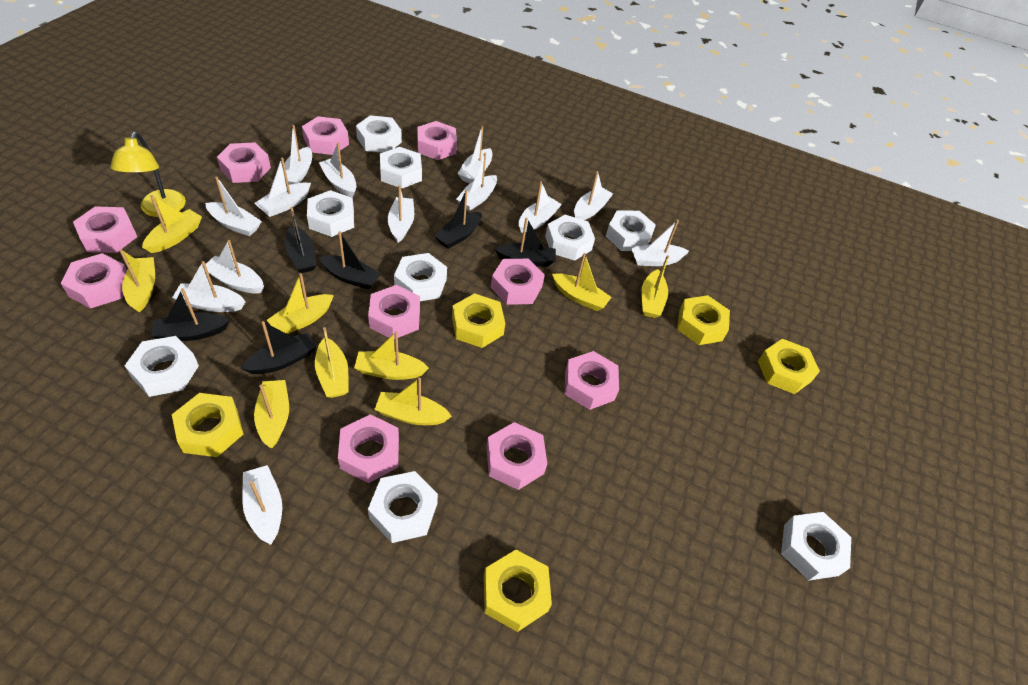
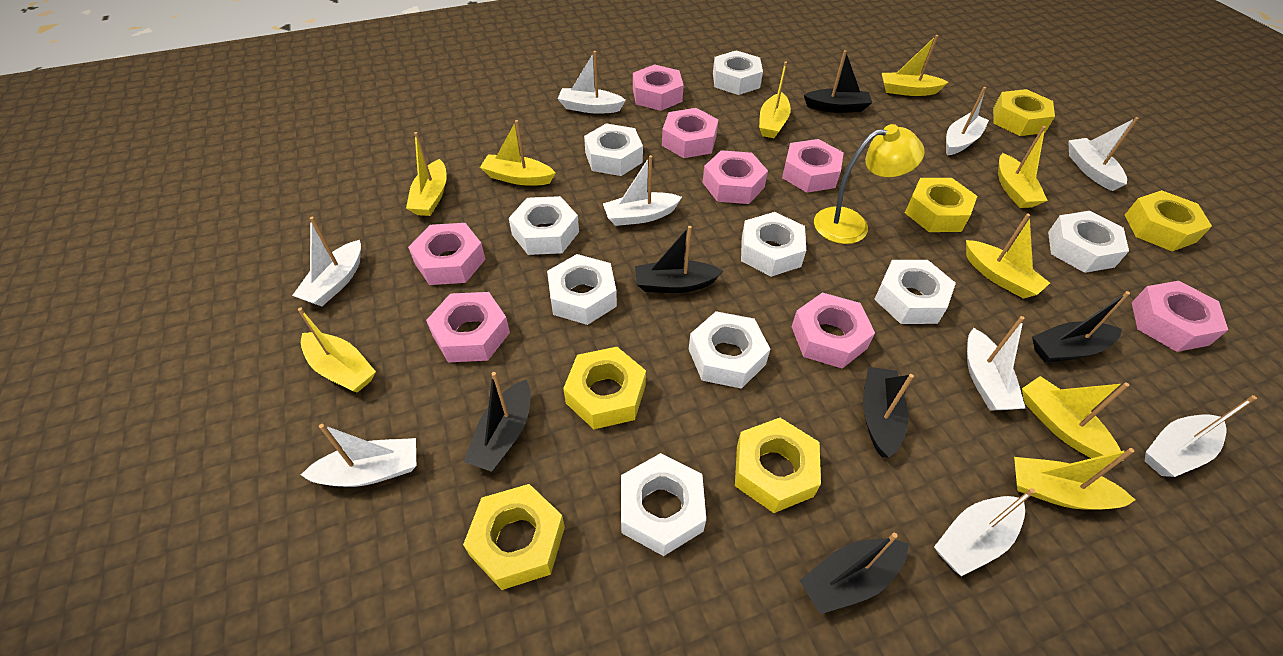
pink nut: [61,253,127,309] [73,206,137,253] [217,143,271,183] [302,116,349,155] [338,414,399,483] [368,285,420,339] [417,121,457,160] [486,422,547,490] [491,259,545,305] [565,351,619,410] = 10 -> [408,223,486,285] [426,292,510,362] [633,64,684,111] [662,108,718,158] [703,150,768,204] [782,139,844,193] [792,293,875,369] [1132,281,1228,352] = 8
white boat: [172,261,246,312] [205,177,262,236] [206,240,264,294] [242,465,282,545] [254,157,311,217] [283,125,312,185] [319,143,356,198] [388,185,414,243] [456,153,497,211] [458,126,492,184] [519,181,562,233] [574,171,613,220] [631,220,689,266] = 13 -> [292,217,361,306] [301,424,416,487] [558,51,626,114] [603,155,682,226] [934,488,1035,576] [946,87,989,156] [967,316,1025,410] [1068,117,1139,191] [1145,395,1257,477] = 9
yellow nut: [172,393,243,457] [452,293,505,348] [484,550,552,632] [677,295,730,345] [758,339,820,394] = 5 -> [463,484,565,590] [563,347,646,429] [735,418,821,513] [905,178,977,232] [993,89,1055,136] [1125,190,1212,251] = 6

